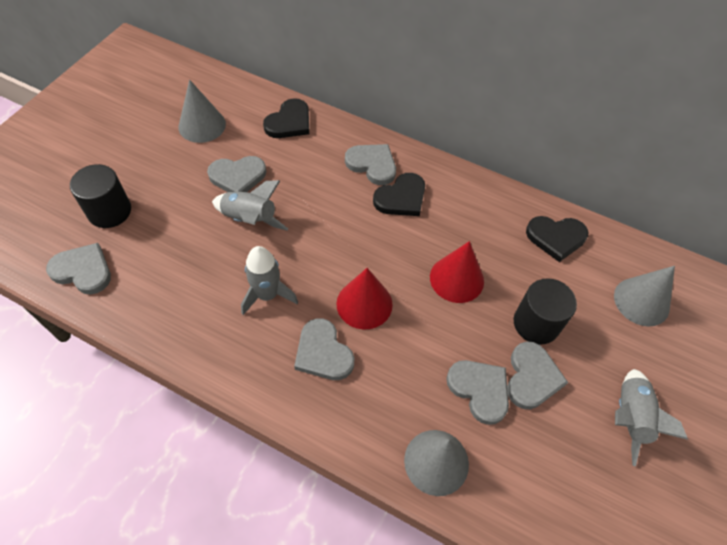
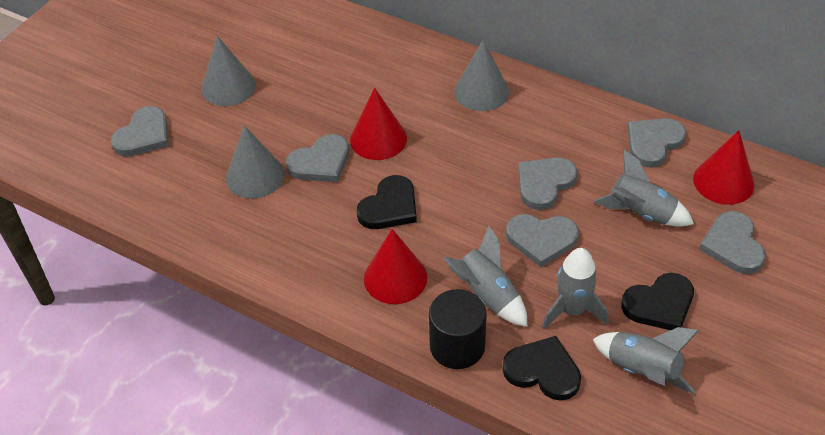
black cylinder: [70,164,131,228] [514,278,577,345] = 2 -> [429,289,487,369] = 1
grey rocket: [212,180,288,230] [241,246,298,315] [615,369,688,466] = 3 -> [443,226,527,327] [542,248,608,329] [593,150,694,227] [593,327,699,394] = 4
red cone: [336,268,393,330] [430,241,484,303] = 2 -> [350,88,407,160] [364,229,427,304] [693,130,754,205] = 3

